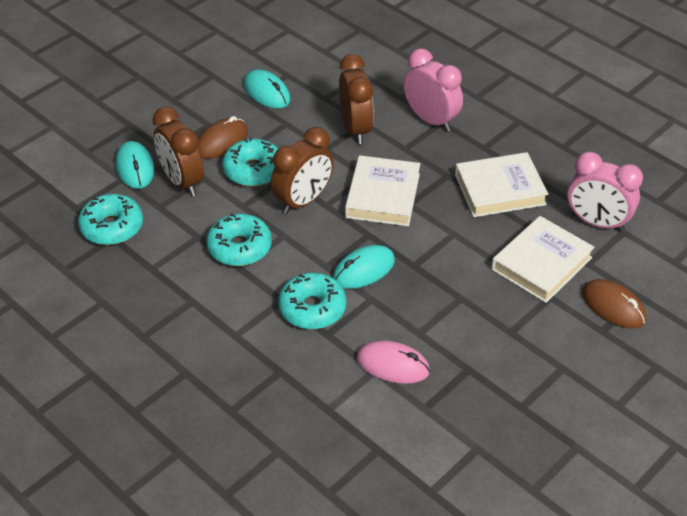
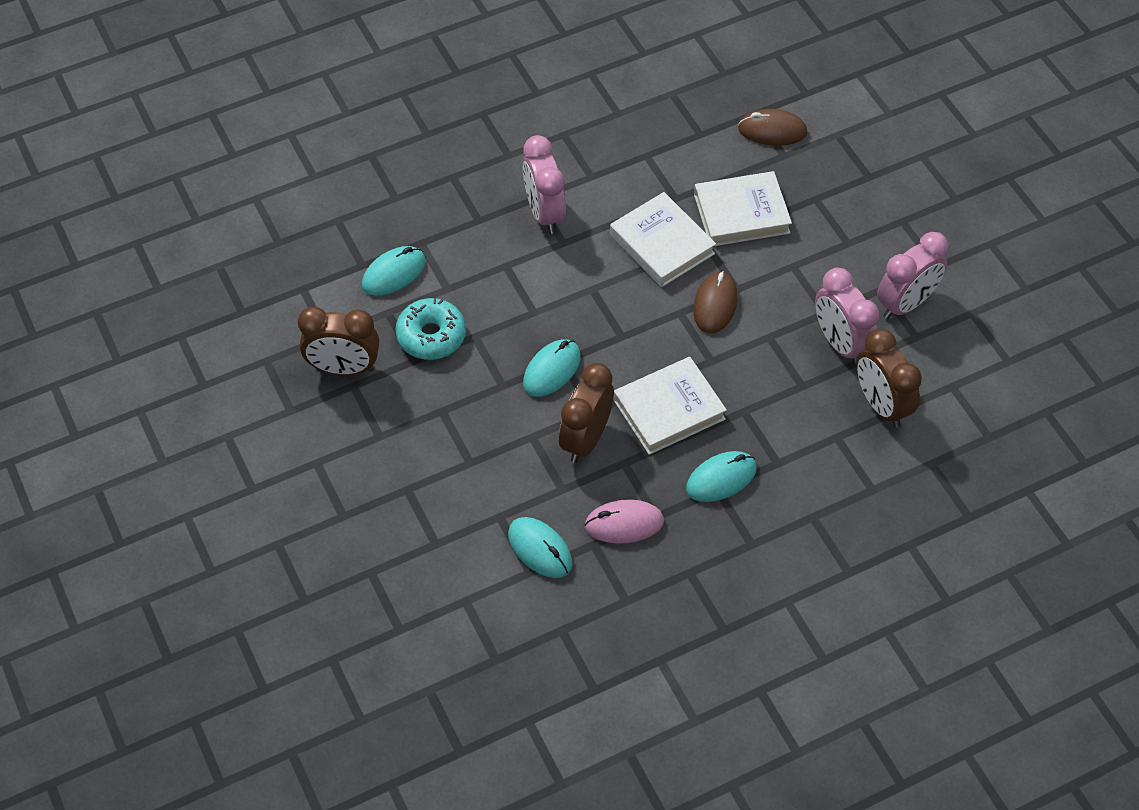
pink clock: [404,48,463,131] [567,152,643,232] = 2 -> [523,135,566,234] [815,268,879,365] [877,232,949,319] = 3
turquoise donut: [78,194,143,245] [207,214,272,266] [222,137,278,186] [278,273,346,329] = 4 -> [395,298,466,360] = 1
turquoise mouse: [116,141,154,189] [244,69,290,108] [333,245,395,289] = 3 -> [362,246,426,296] [508,517,572,578] [523,339,581,397] [686,451,757,502] = 4

